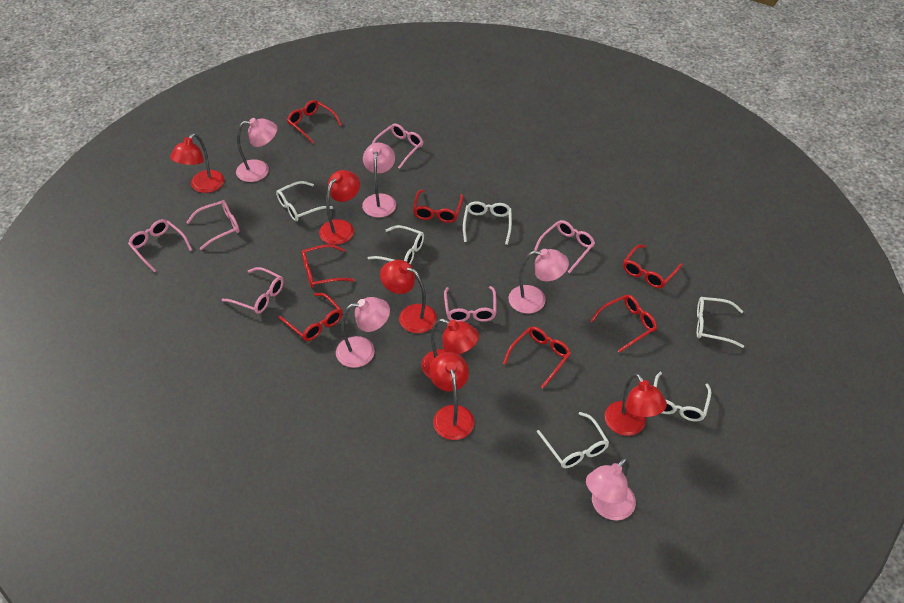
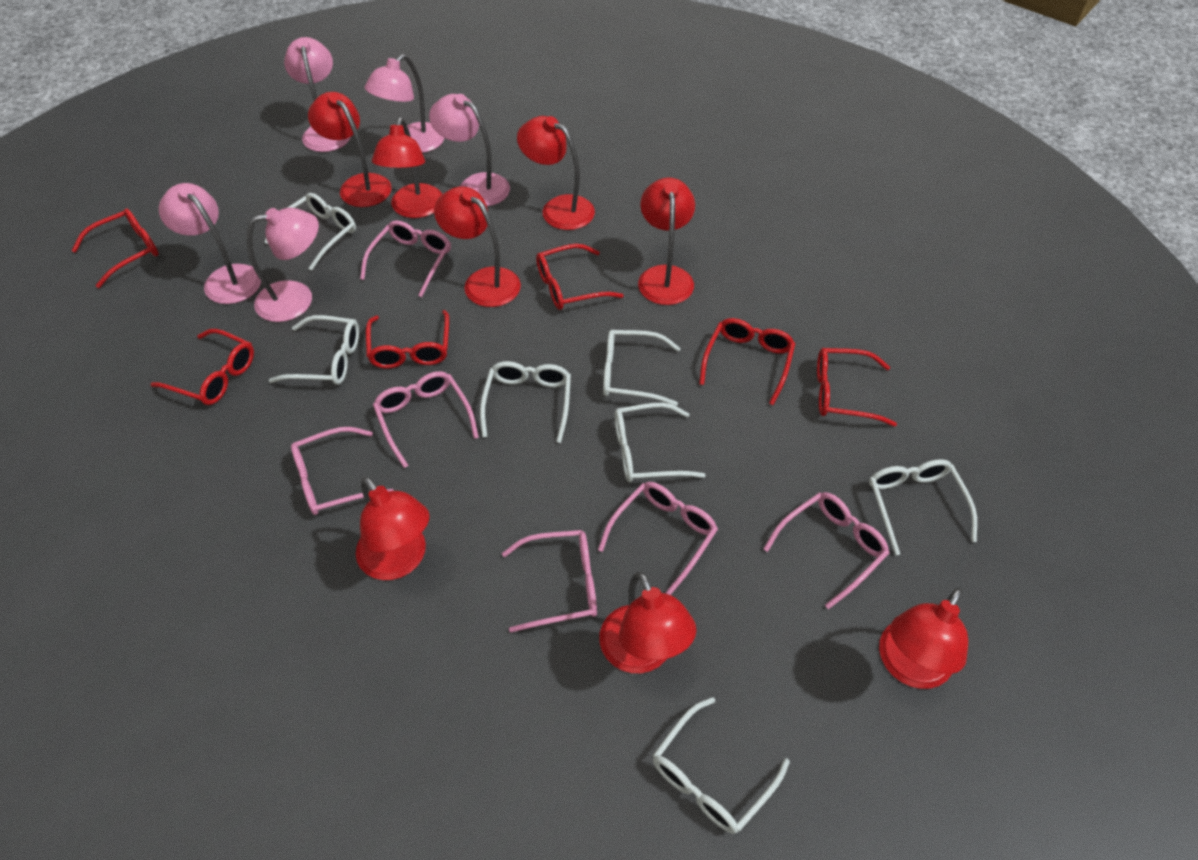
red glasses: [279,293,343,341] [287,100,342,144] [301,244,355,288] [413,190,463,223] [503,327,571,388] [590,295,657,353] [623,245,682,288] = 7 -> [71,208,159,288] [151,329,254,405] [366,310,449,369] [536,244,624,310] [699,318,795,405] [817,348,897,427] = 6
red lamp: [170,133,224,193] [319,170,360,245] [380,260,437,333] [421,319,479,379] [429,352,475,440] [605,373,667,436] = 6 -> [308,92,392,207] [356,477,430,580] [372,117,442,218] [434,186,521,307] [517,116,595,230] [599,572,696,673] [638,177,695,305] [879,588,968,689] = 8
white glasses: [276,181,333,221] [368,225,424,265] [463,201,512,245] [537,412,609,468] [654,372,711,421] [697,297,744,348] = 6 -> [264,193,356,271] [268,315,359,385] [480,361,571,443] [603,330,681,406] [615,403,706,482] [653,697,790,834] [869,459,977,555] = 7

